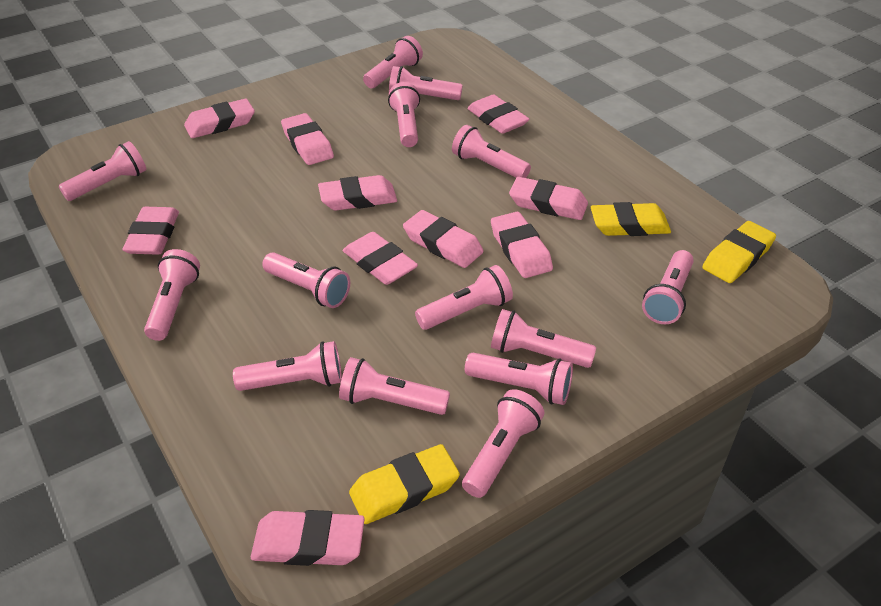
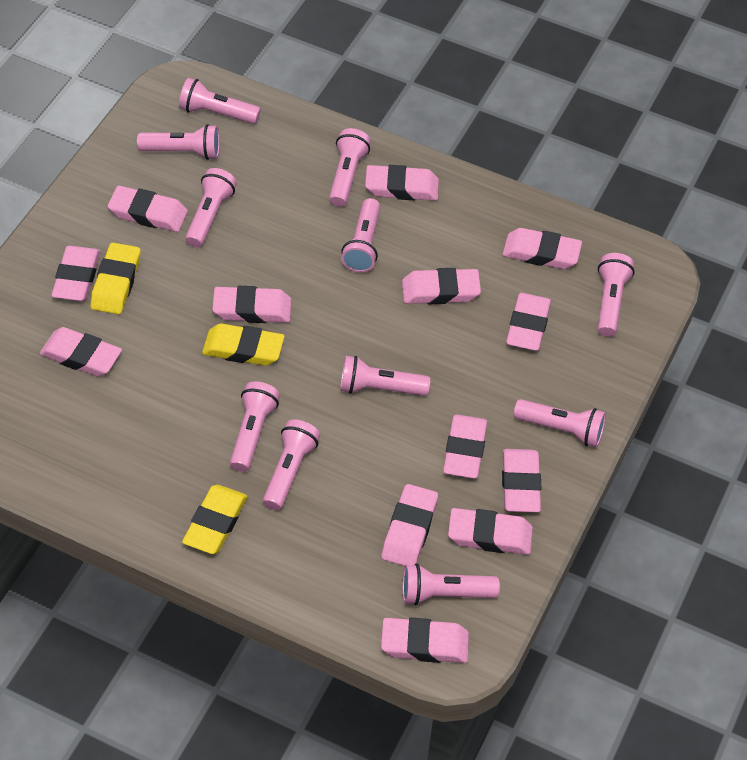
pink eraser: [122,207,179,255] [184,99,255,138] [251,510,365,566] [281,113,334,165] [318,175,397,210] [343,232,418,285] [403,210,484,268] [467,95,530,134] [491,212,553,278] [509,177,588,220] = 10 -> [39,327,122,377] [52,246,100,301] [108,186,188,232] [212,286,292,323] [365,165,439,201] [381,618,469,663] [382,484,438,566] [402,268,481,304] [443,414,487,479] [448,508,533,555] [502,228,582,269] [502,449,541,512] [506,293,551,351] = 13
pink flashlight: [59,141,146,201] [144,249,200,341] [233,341,342,391] [262,252,350,308] [339,357,450,415] [363,36,423,88] [388,82,420,147] [389,66,463,100] [415,265,513,330] [452,125,531,178] [462,389,545,498] [465,353,573,405] [491,309,596,368] [642,250,694,324] = 14 -> [137,124,220,160] [179,78,261,124] [185,168,237,248] [230,381,280,472] [263,419,320,510] [329,128,371,207] [340,356,430,396] [341,198,381,273] [402,563,500,605] [514,399,606,447] [597,253,635,337] = 11

